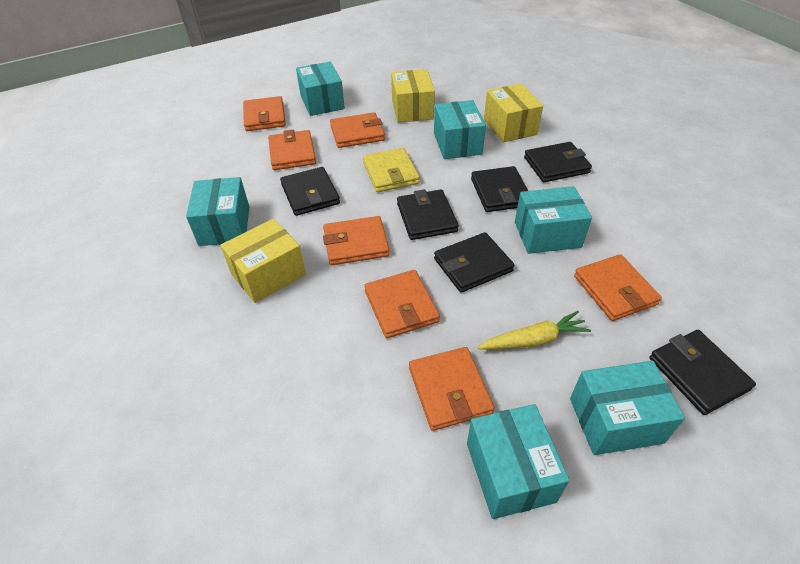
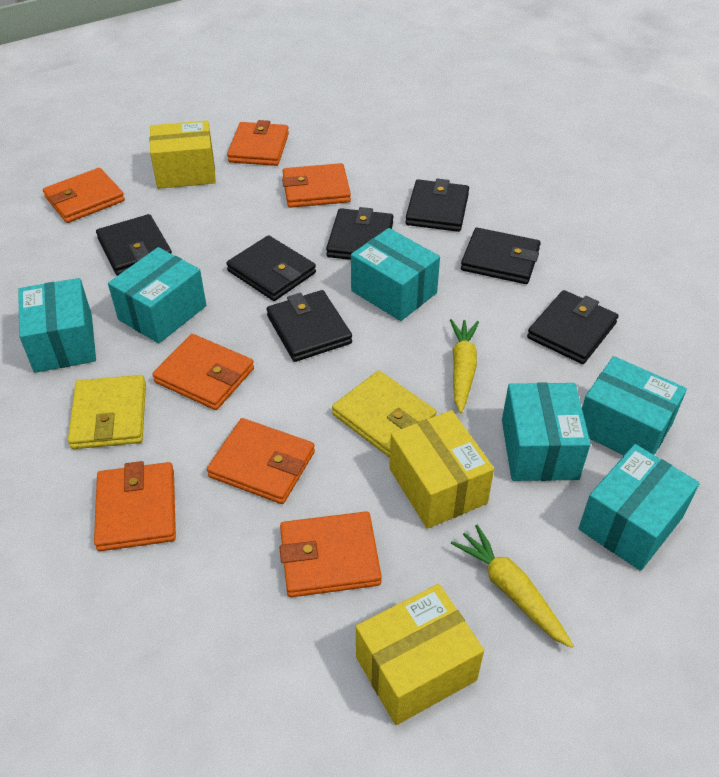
black wallet: [280,167,340,216] [397,189,459,240] [434,232,514,293] [471,166,528,212] [524,142,592,182] [649,330,756,415] = 6 -> [96,214,172,276] [226,235,316,301] [267,290,352,362] [326,207,394,260] [405,179,469,232] [461,228,541,284] [527,290,618,364] = 7
yellow carrot: [478,311,591,350] = 1 -> [450,319,479,413] [451,525,574,648] = 2
yellow wallet: [363,148,420,192] = 1 -> [68,375,146,449] [332,370,437,457] = 2

